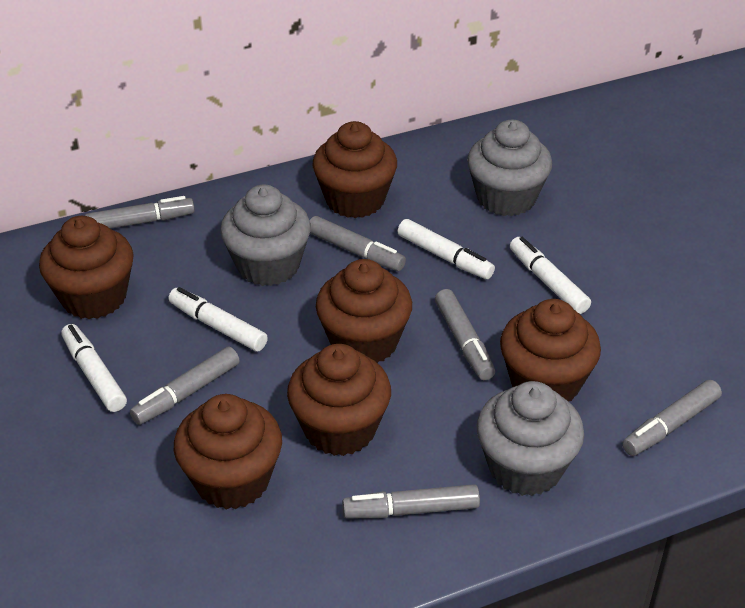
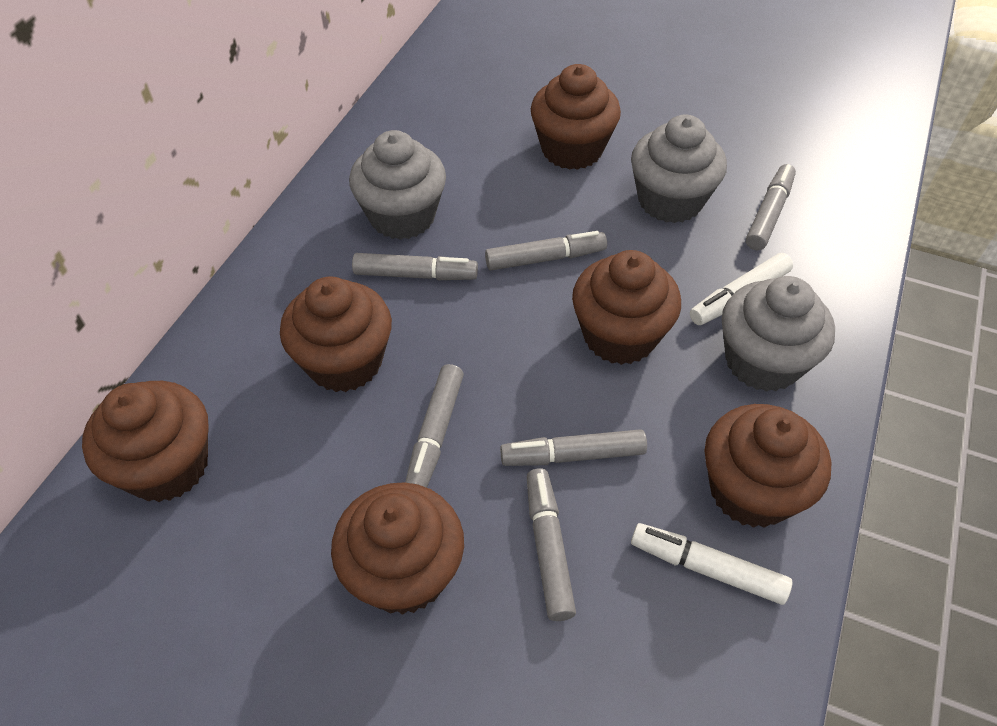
white marker: [61,324,127,412] [169,287,268,352] [398,219,495,279] [510,237,591,314] = 4 -> [631,523,792,605] [690,253,793,325] = 2

